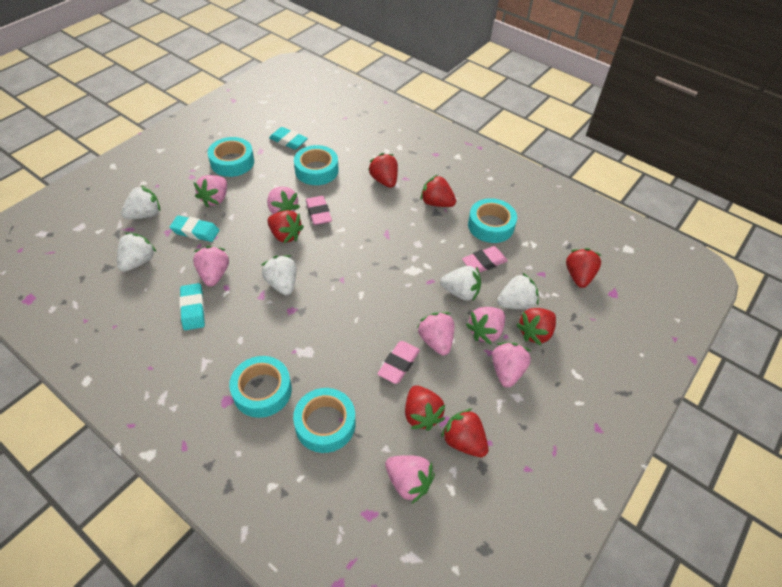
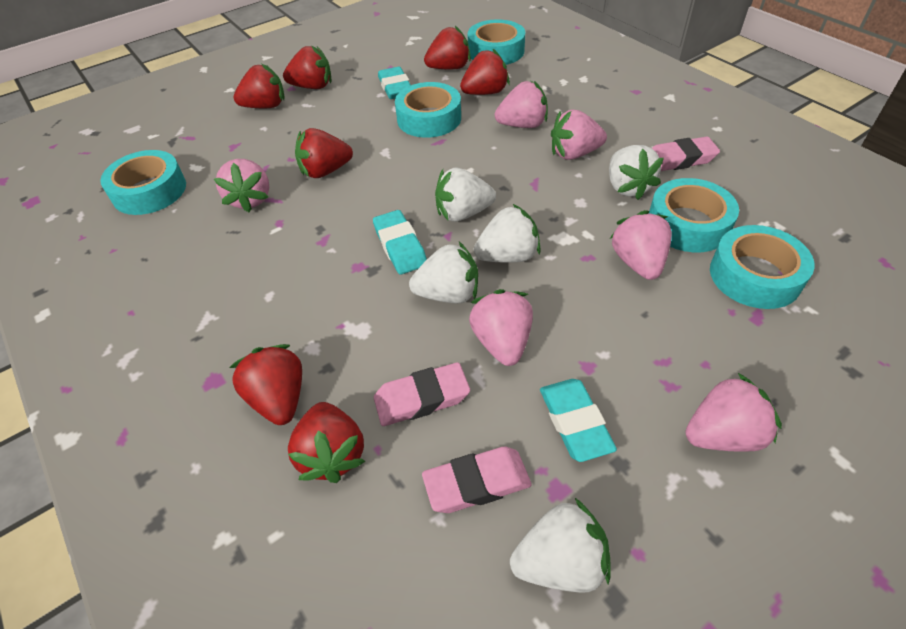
pink strawberry: [193,246,229,287] [194,175,227,207] [267,187,300,214] [385,455,435,503] [417,312,454,356] [466,307,505,344] [492,343,531,388] = 7 -> [214,159,269,212] [469,289,533,366] [495,81,548,128] [551,109,607,160] [610,210,672,280] [685,373,782,452] = 6

